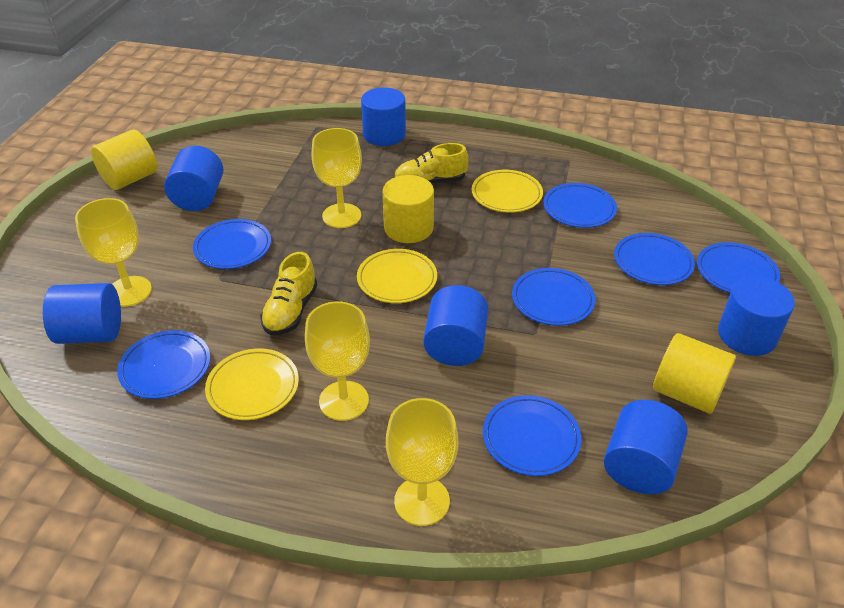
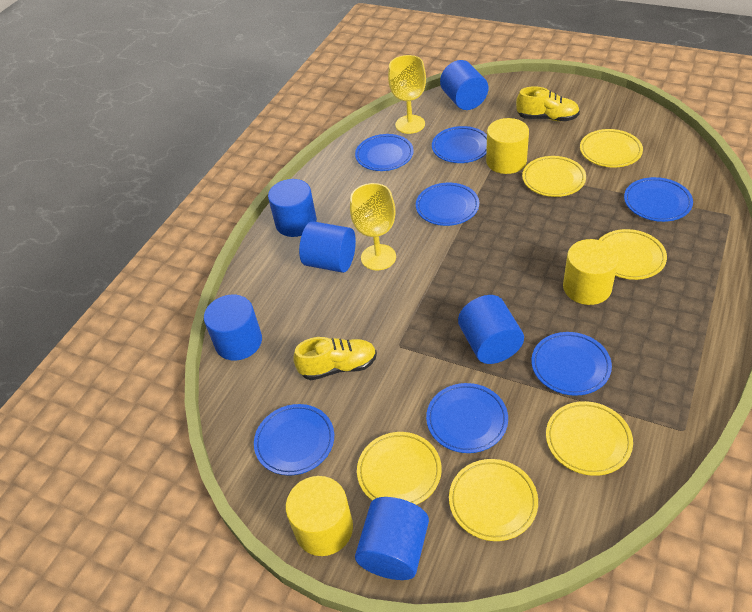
yellow goblet: [75,198,152,307] [305,301,370,421] [311,128,362,228] [386,398,458,526] = 4 -> [350,183,396,270] [388,55,426,134] = 2
yellow plate: [205,348,299,420] [357,249,437,303] [472,170,543,213] = 3 -> [357,432,442,505] [449,459,538,541] [522,156,586,197] [546,401,633,476] [580,129,643,168] [599,229,667,280] = 6

